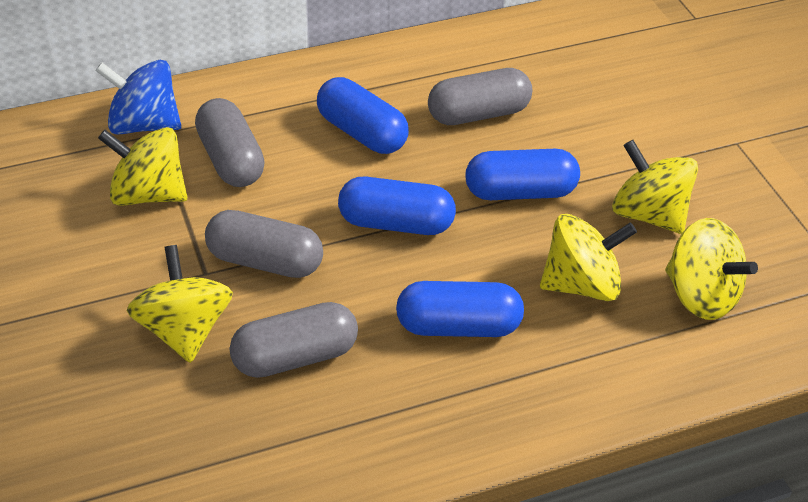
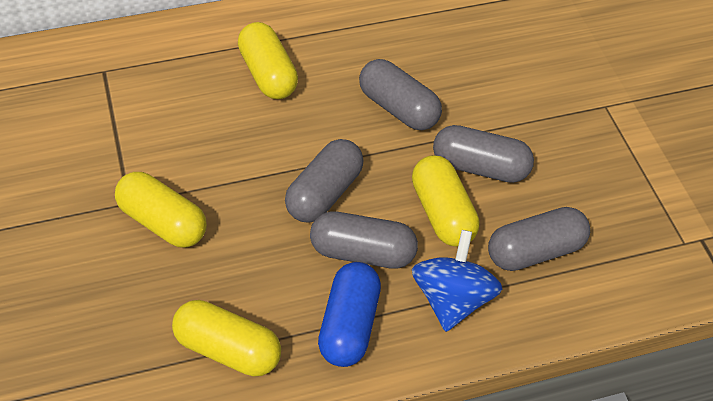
blue capsule: [317,77,409,154] [338,177,456,235] [396,281,524,337] [465,149,580,200] = 4 -> [318,262,381,367] = 1
grey capsule: [195,98,265,187] [205,210,323,278] [229,302,358,378] [428,68,532,125] = 4 -> [285,139,364,222] [310,211,418,269] [359,59,442,130] [433,125,534,183] [488,207,590,271] = 5
yellow capsule: none = 0 -> [115,172,207,248] [172,300,281,376] [238,22,298,99] [412,155,480,247] = 4
yellow spinning top: [98,127,187,206] [127,245,233,363] [540,214,637,301] [612,140,698,234] [665,218,758,320] = 5 -> none = 0

